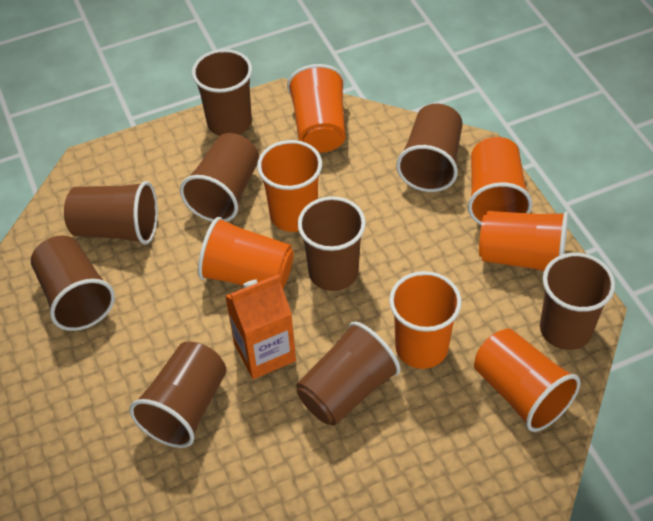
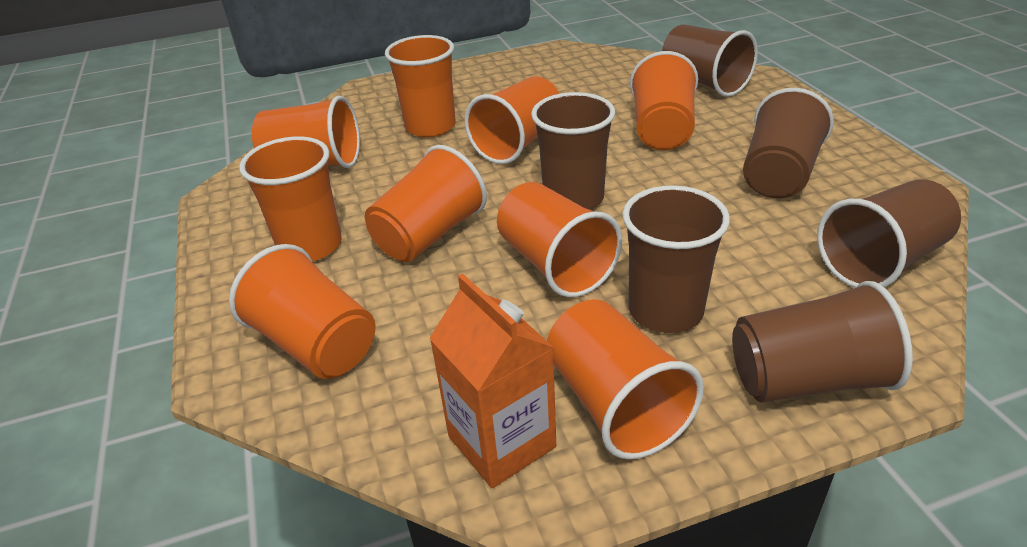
brown cup: [31,235,115,331] [64,181,158,245] [129,341,226,448] [180,133,259,222] [192,49,252,136] [296,322,401,425] [298,196,366,291] [396,104,463,192] [540,253,615,350] = 9 -> [531,92,615,210] [622,185,730,333] [662,24,758,97] [732,281,913,402] [743,88,834,198] [817,179,961,288] = 6
orange cup: [198,217,294,288] [257,140,322,232] [287,64,345,153] [389,271,462,369] [468,137,532,225] [474,329,581,432] [479,211,568,271] = 7 -> [229,244,376,379] [239,136,342,262] [252,96,360,168] [365,145,487,262] [385,35,456,137] [465,76,559,164] [497,182,622,297] [547,299,704,459] [630,51,698,150] = 9

